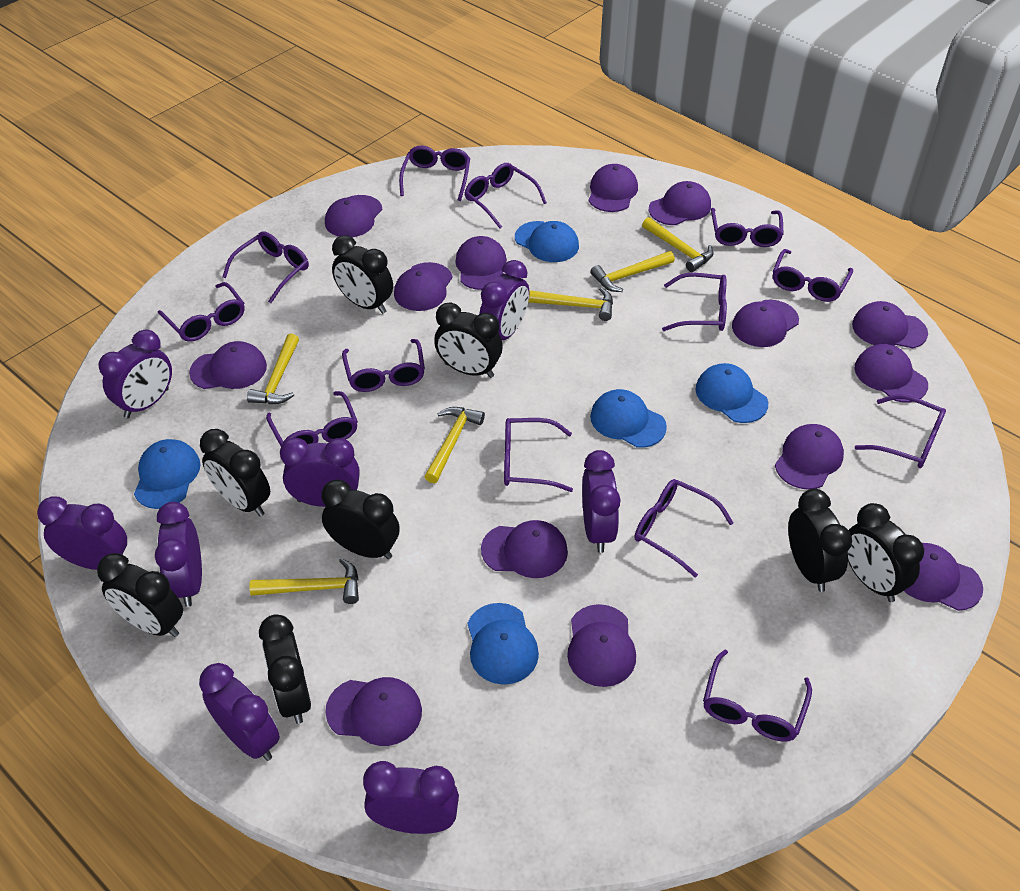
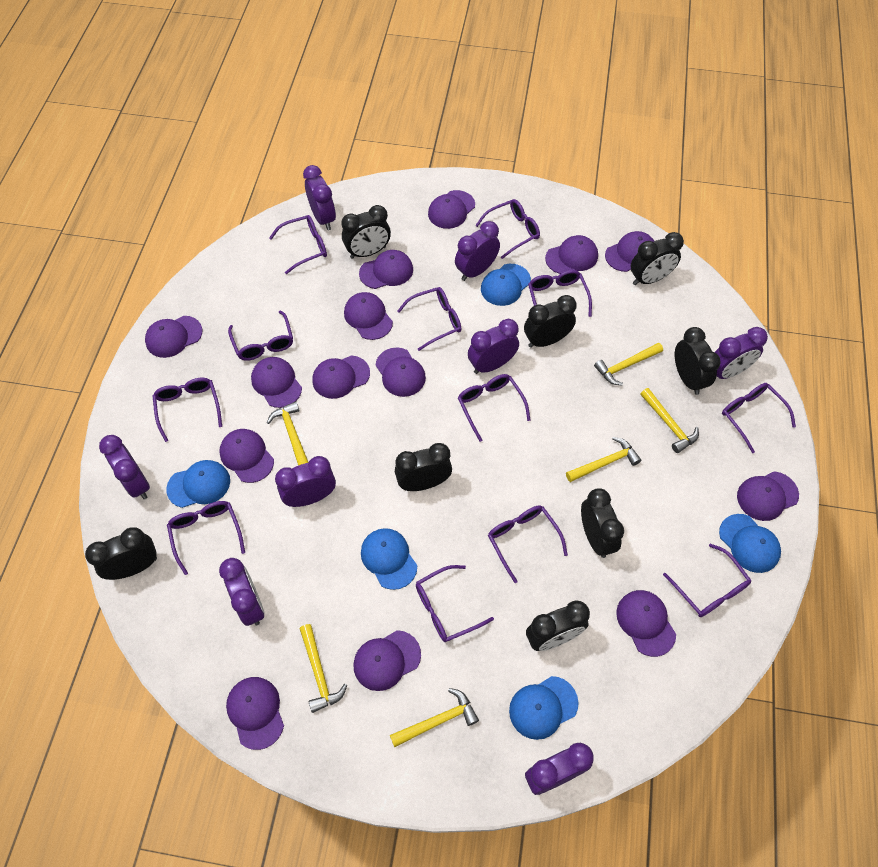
purple glasses: [158,282,245,342] [222,231,309,303] [266,391,358,446] [342,339,425,392] [399,146,470,201] [464,163,547,228] [504,418,573,492] [635,479,734,578] [662,273,727,331] [703,649,812,742] [711,208,784,247] [773,249,853,302] [855,395,946,468] = 13 -> [153,378,222,442] [167,501,245,575] [228,311,293,361] [269,215,327,274] [397,287,461,351] [416,565,494,642] [458,374,531,442] [476,199,540,259] [488,506,568,583] [528,270,592,317] [663,544,752,617] [722,383,796,453] = 12

